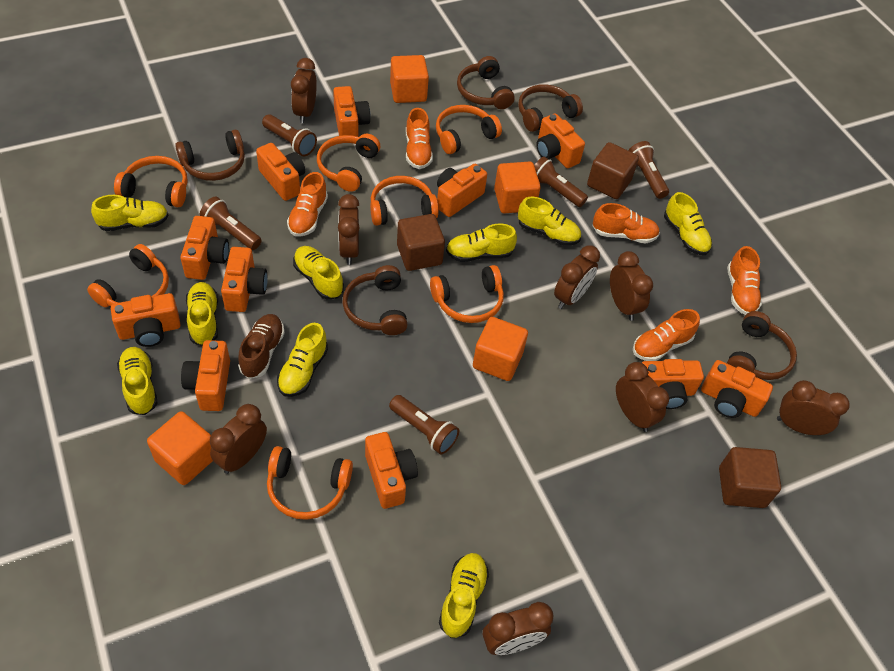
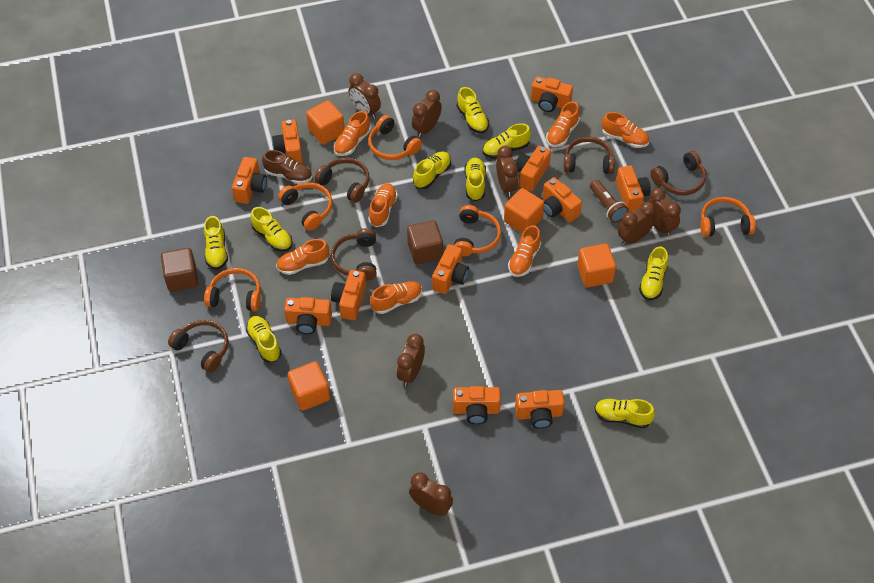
brown clock: [210,404,267,474] [291,58,317,123] [338,194,360,265] [483,602,553,655] [554,245,600,309] [610,251,653,321] [616,362,669,432] [777,380,850,436] = 8 -> [349,73,381,119] [397,334,425,386] [409,472,453,516] [412,90,442,137] [496,146,518,197] [618,202,656,246] [647,188,681,236] = 7
brown cube: [397,214,445,271] [587,142,639,199] [719,447,781,508] = 3 -> [161,248,198,292] [407,220,443,264] = 2
brown flashlight: [200,197,262,250] [262,114,317,156] [389,395,459,454] [534,157,588,207] [628,141,669,199] = 5 -> [590,180,629,222] = 1
orange headphones: [87,244,169,307] [114,156,188,207] [267,446,353,520] [317,134,380,192] [370,176,439,226] [430,265,504,323] [436,105,502,154] = 7 -> [204,268,261,311] [278,182,332,231] [368,115,422,160] [454,205,501,256] [700,197,756,237] = 5
orange shoe: [287,172,328,237] [406,108,433,169] [592,203,660,243] [633,309,700,361] [727,246,762,315] = 5 -> [276,239,329,275] [334,111,371,156] [368,184,398,227] [370,281,422,314] [508,225,541,277] [546,102,580,147] [602,112,649,148] = 7

